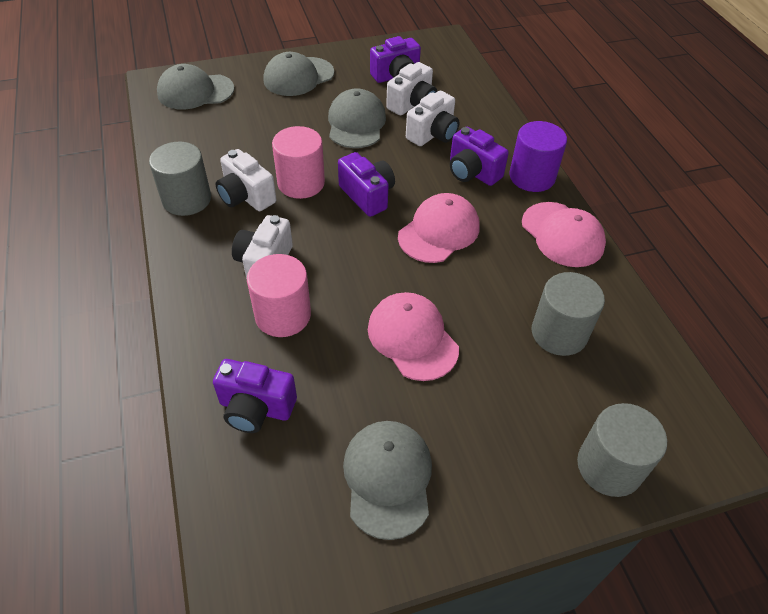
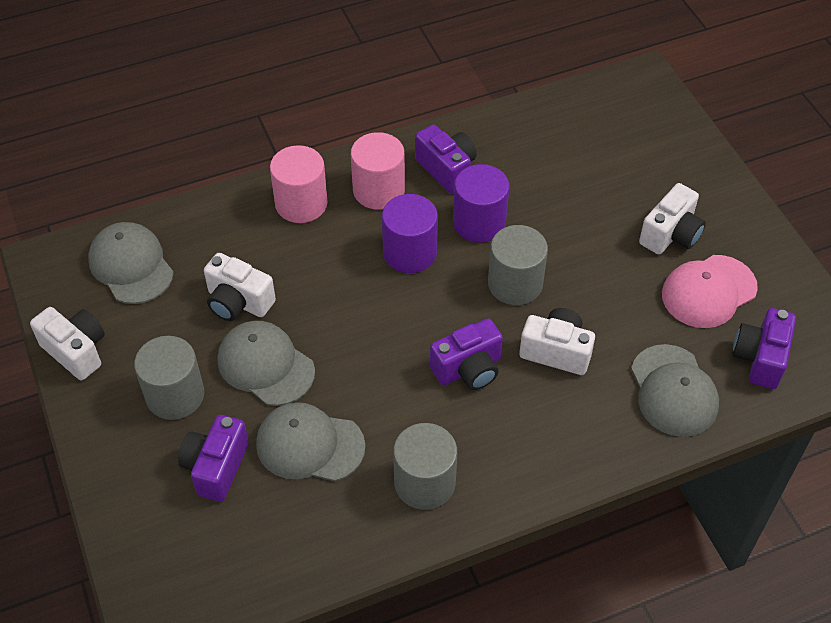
pink cap: [368,292,459,381] [398,193,480,263] [522,202,606,267] = 3 -> [662,255,758,328] = 1
purple cylinder: [509,121,567,192] = 1 -> [382,194,438,273] [453,164,509,243] = 2

